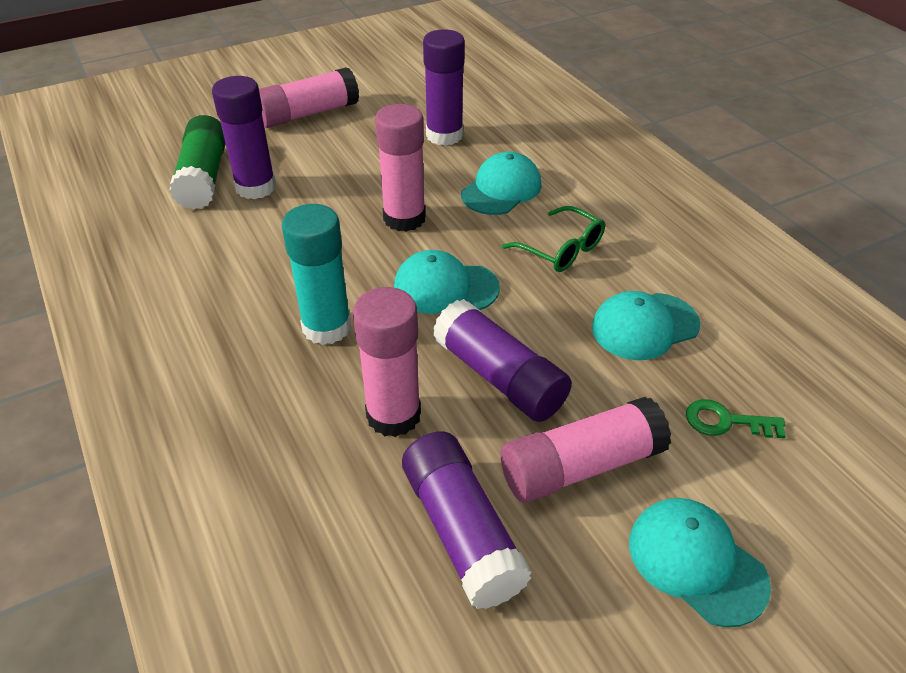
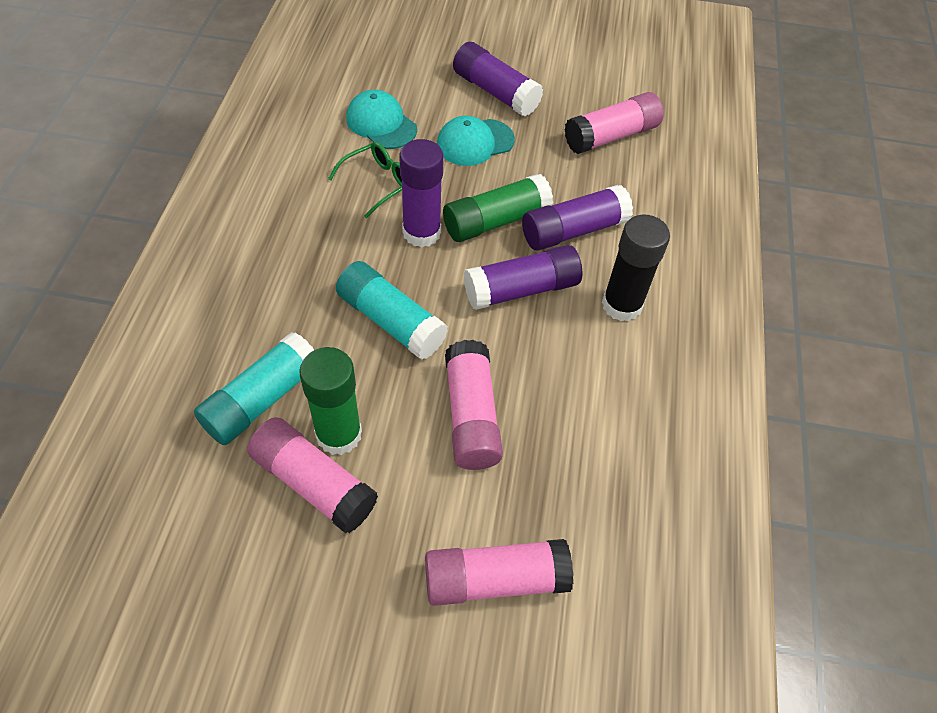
black glue stick: none = 0 -> [602,215,670,321] = 1
green glue stick: [169,115,226,210] = 1 -> [299,347,362,455] [443,174,553,242] = 2
green key: [686,399,786,438] = 1 -> none = 0
turquoise cap: [394,250,500,314] [461,152,542,215] [592,291,700,360] [629,498,771,627] = 4 -> [346,90,417,149] [437,116,515,166] = 2
turquoise glue stick: [282,204,351,345] = 1 -> [194,332,314,445] [336,261,448,360] = 2

